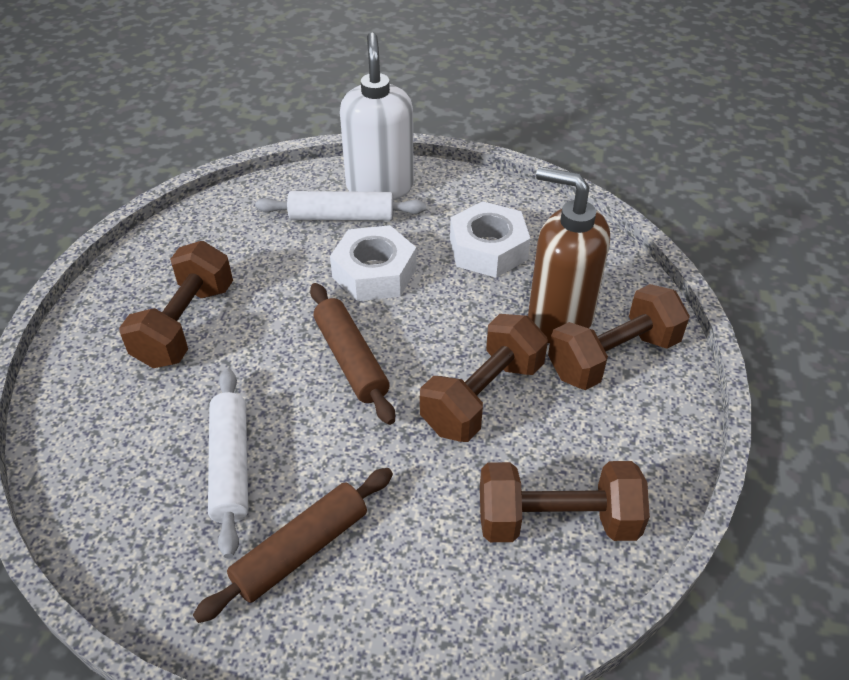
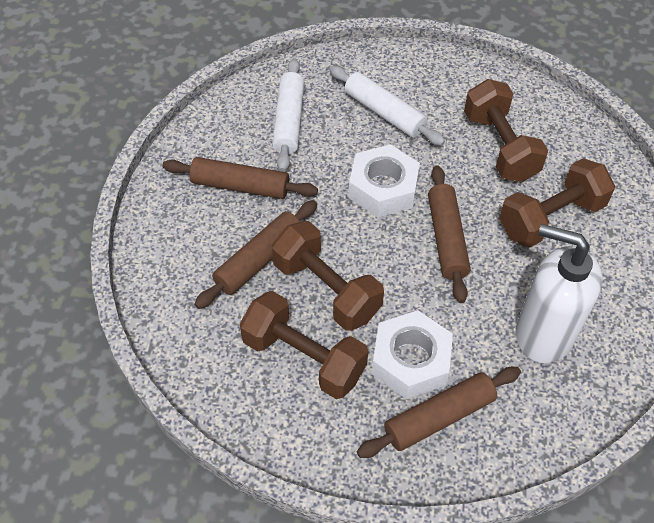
brown rolling pin: [193,468,393,623] [310,283,395,425] = 2 -> [162,157,318,199] [194,200,317,309] [357,367,521,458] [428,165,471,303] = 4
brown soap dispenser: [528,167,610,344] = 1 -> none = 0

